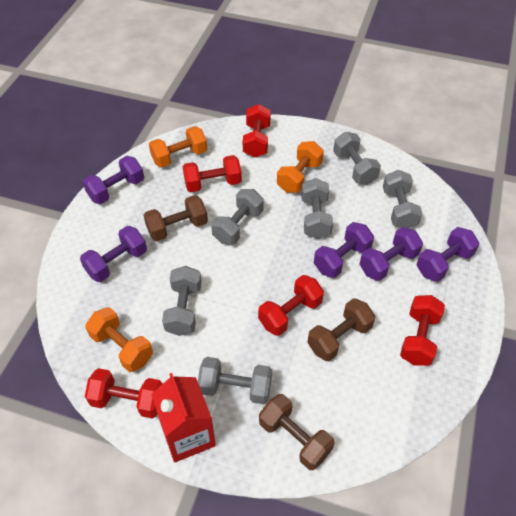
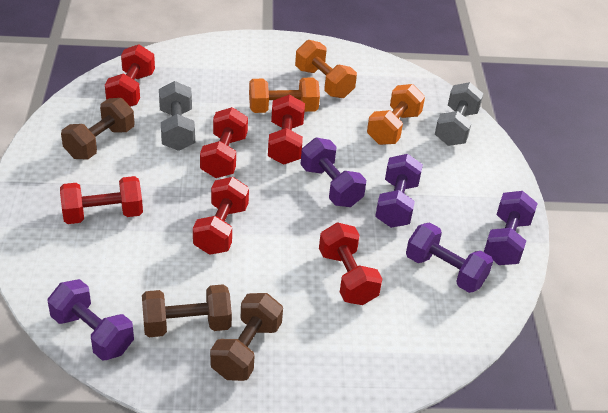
grey dumbbell: [162,266,202,336] [198,357,272,404] [211,189,264,245] [301,178,333,239] [333,132,381,185] [383,170,423,228] = 6 -> [159,81,195,151] [435,82,483,146] = 2
red carton: [151,373,216,463] = 1 -> none = 0
red dumbbell: [85,368,163,419] [182,155,242,192] [243,104,271,158] [258,275,324,336] [400,295,445,366] = 5 -> [60,176,143,224] [105,44,155,107] [193,177,249,255] [200,107,248,178] [268,95,305,165] [319,222,382,305] = 6

